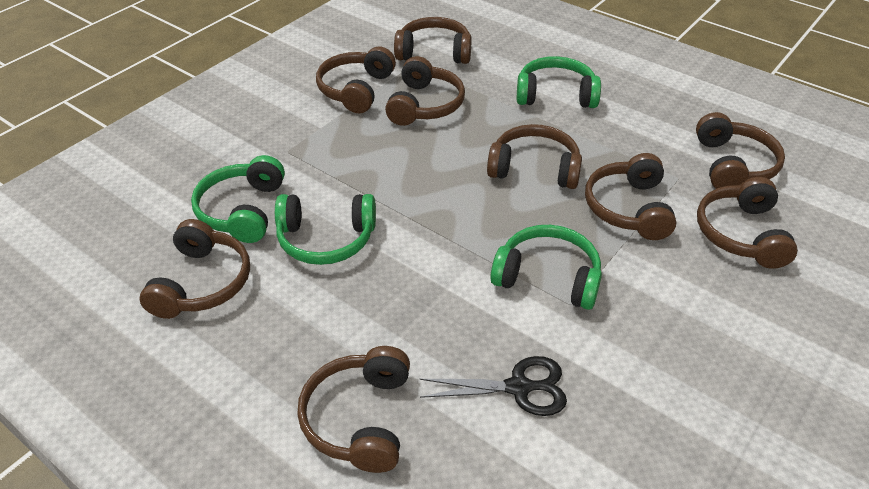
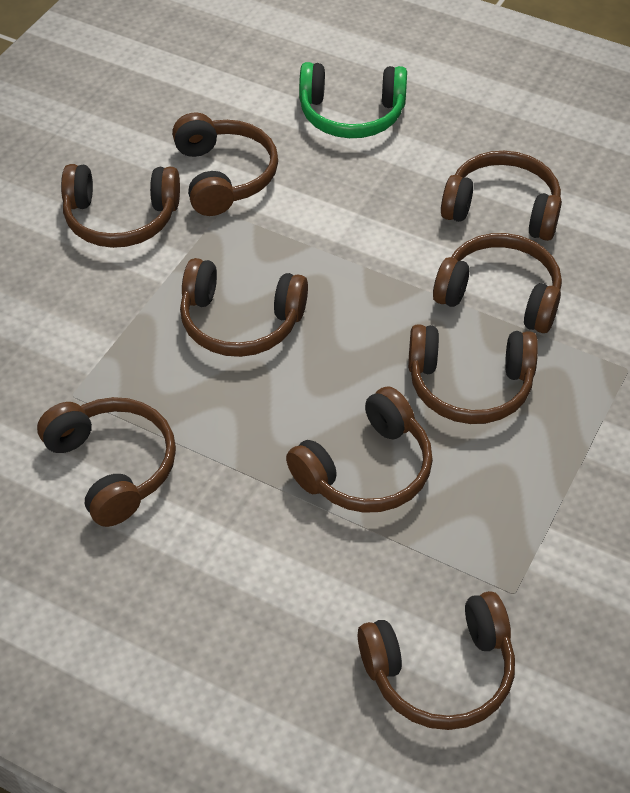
black scissors: [420,356,567,416] = 1 -> none = 0
green headphones: [191,155,285,243] [275,194,376,265] [490,225,602,310] [517,56,601,108] = 4 -> [299,62,407,138] = 1

